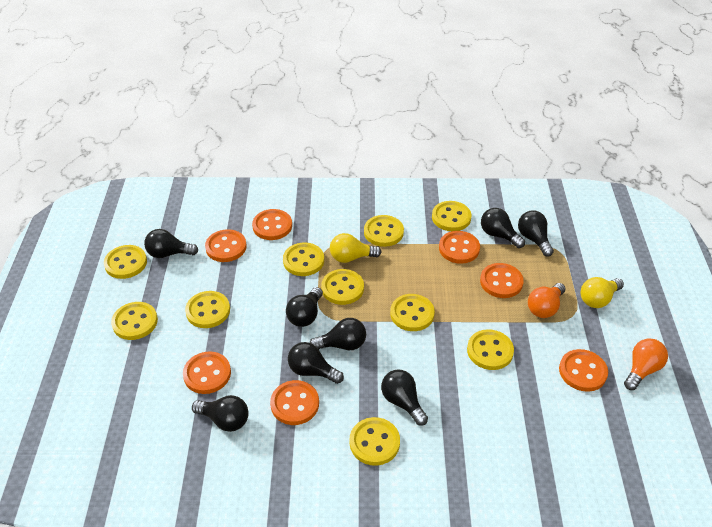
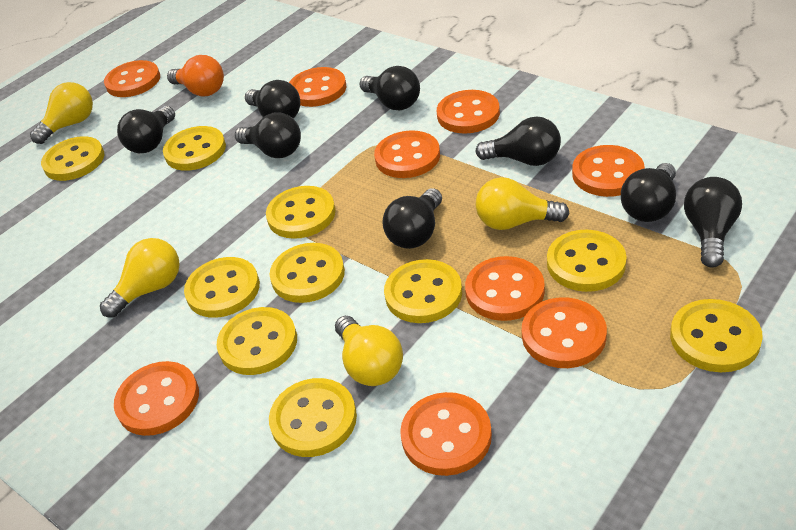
orange button: [183,351,231,394] [205,229,247,262] [252,209,292,240] [270,380,319,425] [439,231,480,264] [480,263,524,298] [559,349,608,392] = 7 -> [104,60,160,97] [114,361,199,436] [289,67,347,107] [374,130,440,178] [400,392,492,476] [437,90,500,134] [465,256,545,321] [522,297,607,368] [572,145,645,197] = 9
orange light bulb: [528,283,566,318] [624,339,668,390] = 2 -> [167,55,224,96] = 1
yellow light bulb: [330,233,382,263] [581,277,624,308] = 2 -> [30,82,93,144] [100,238,180,318] [335,316,403,386] [476,177,570,230] = 4

